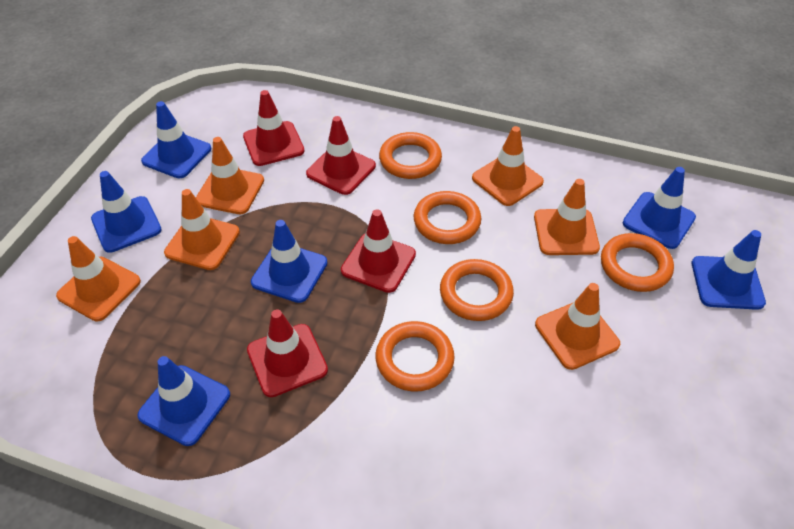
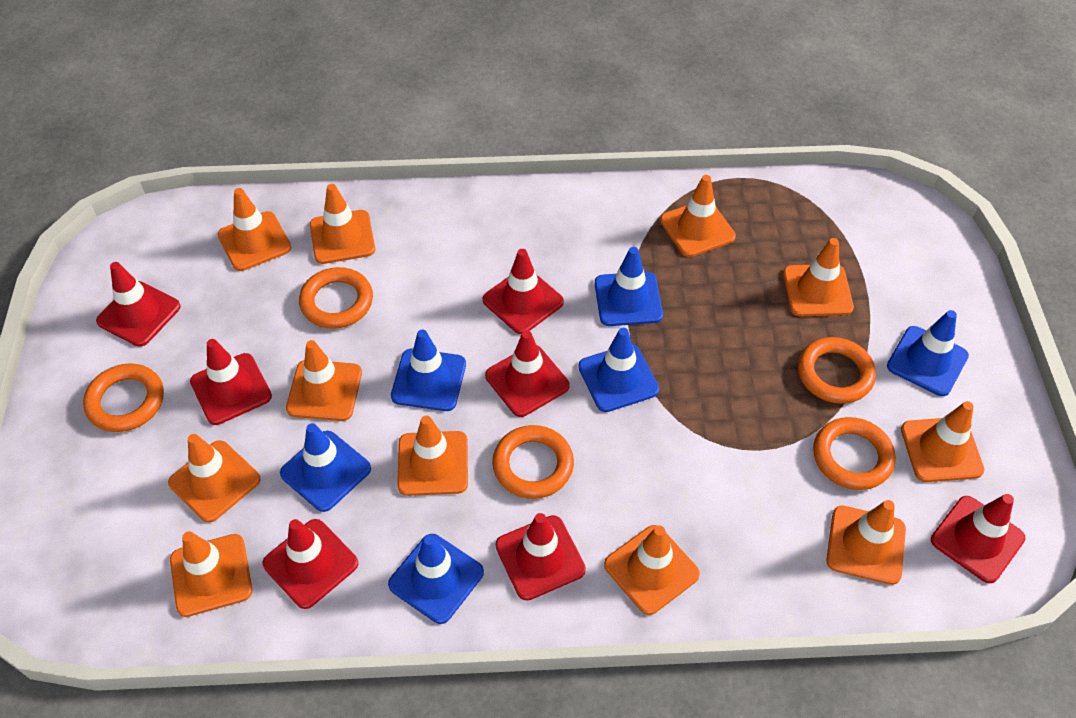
orange traffic cone: [56,236,141,321] [164,189,240,270] [196,137,264,214] [472,126,544,206] [534,179,600,255] [535,283,620,370] = 6 -> [168,434,261,523] [170,531,252,617] [218,188,292,271] [286,340,362,421] [310,184,375,264] [397,415,468,496] [604,525,700,615] [660,175,736,257] [783,238,854,316] [826,500,906,585] [901,401,985,482] = 11
red traffic cone: [243,90,305,166] [247,310,328,397] [306,116,376,195] [341,209,416,293] = 4 -> [96,262,181,347] [190,339,272,425] [262,519,358,609] [483,249,564,334] [485,330,570,417] [495,513,586,601] [931,494,1025,583] = 7

